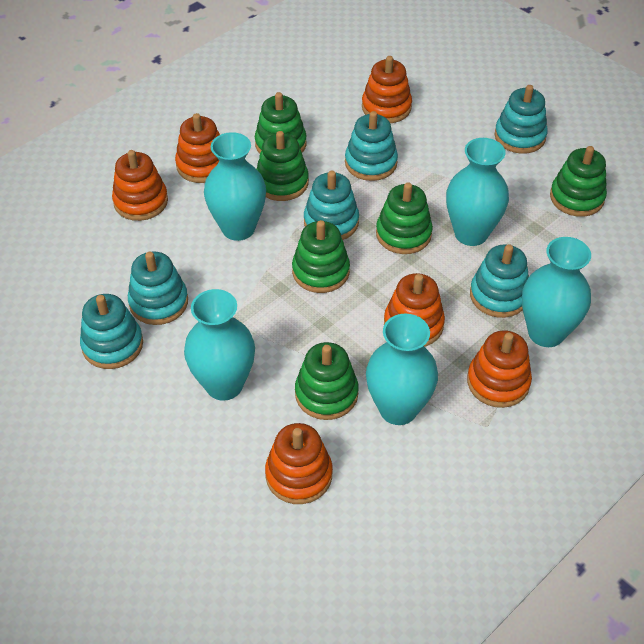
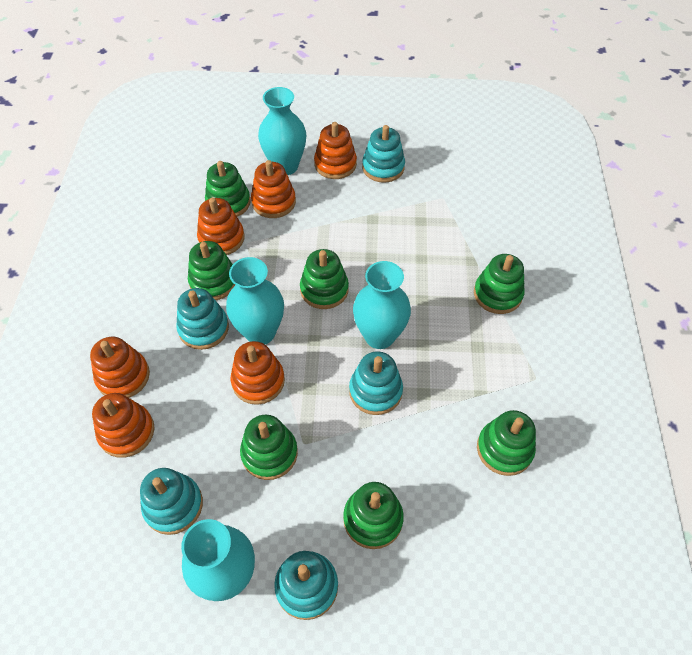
green stacking toy: [255,92,307,154] [257,131,309,201] [292,220,350,293] [295,342,359,420] [376,183,433,254] [550,146,607,217] = 6 -> [188,241,235,300] [205,161,250,217] [240,414,298,480] [300,249,349,309] [343,482,404,549] [474,254,525,314] [477,410,536,476] = 7
turquoise stacking toy: [80,294,143,369] [128,251,188,325] [304,171,359,240] [345,111,398,181] [470,244,529,318] [494,85,548,154] = 6 -> [140,468,203,535] [176,288,229,350] [274,551,338,620] [349,351,403,415] [362,125,405,183] = 5
turquoise vase: [184,289,255,401] [204,132,266,241] [366,314,438,425] [446,138,509,246] [522,237,591,347] = 5 -> [181,519,255,601] [226,257,284,344] [258,87,306,175] [353,261,411,349] = 4

